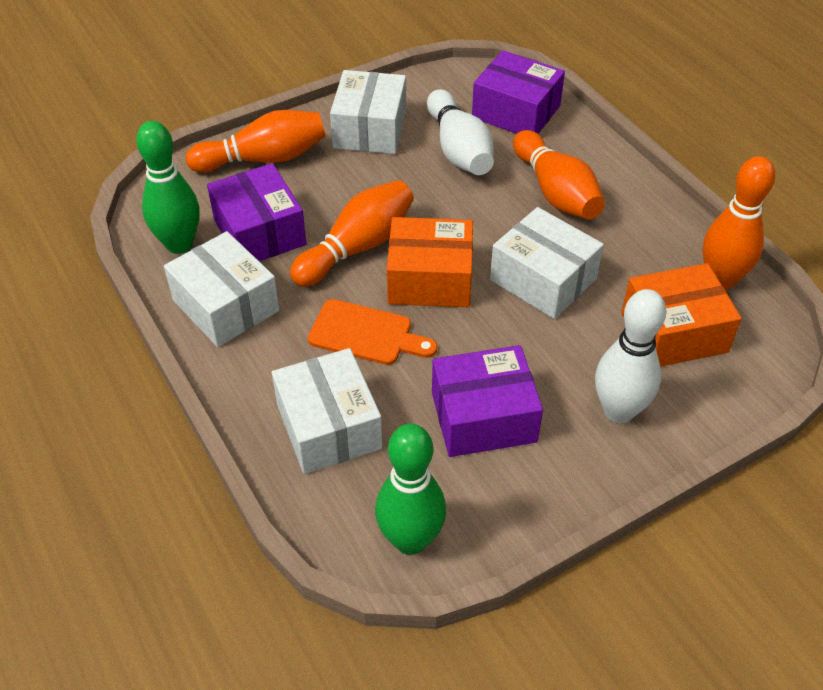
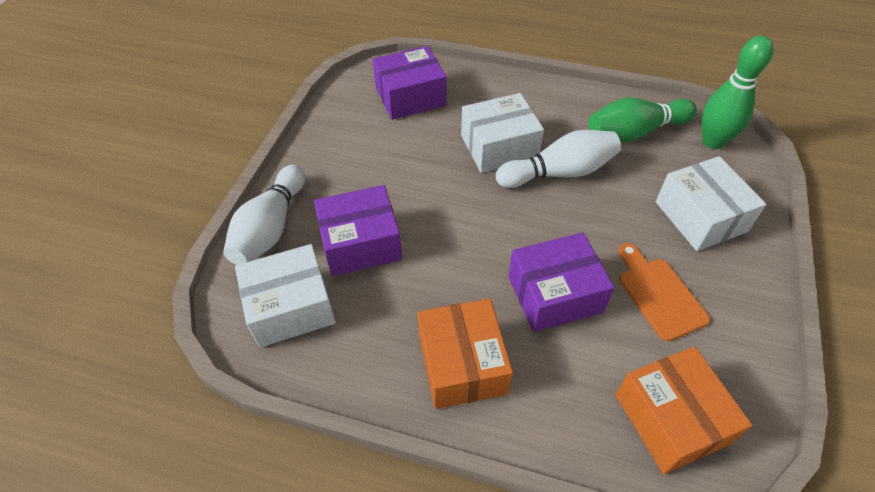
orange bowling pin: [186,110,325,173] [290,180,414,287] [513,130,605,219] [703,156,775,290] = 4 -> none = 0
white box: [164,231,280,347] [272,348,383,474] [330,70,406,154] [490,207,604,319] = 4 -> [235,244,336,348] [461,93,544,173] [656,156,766,251] = 3

